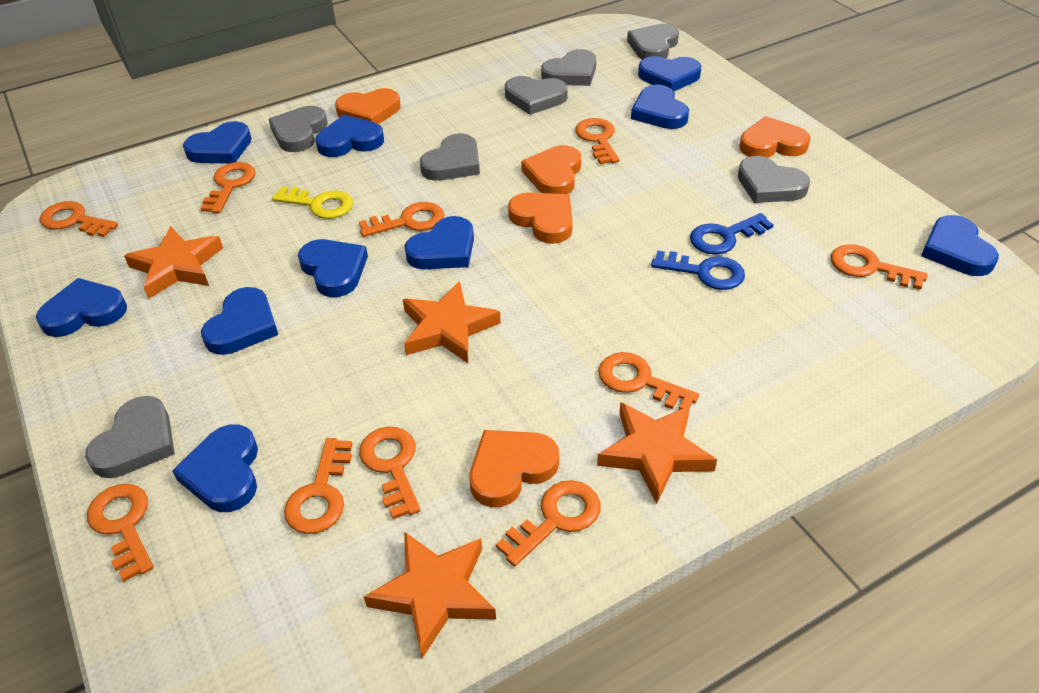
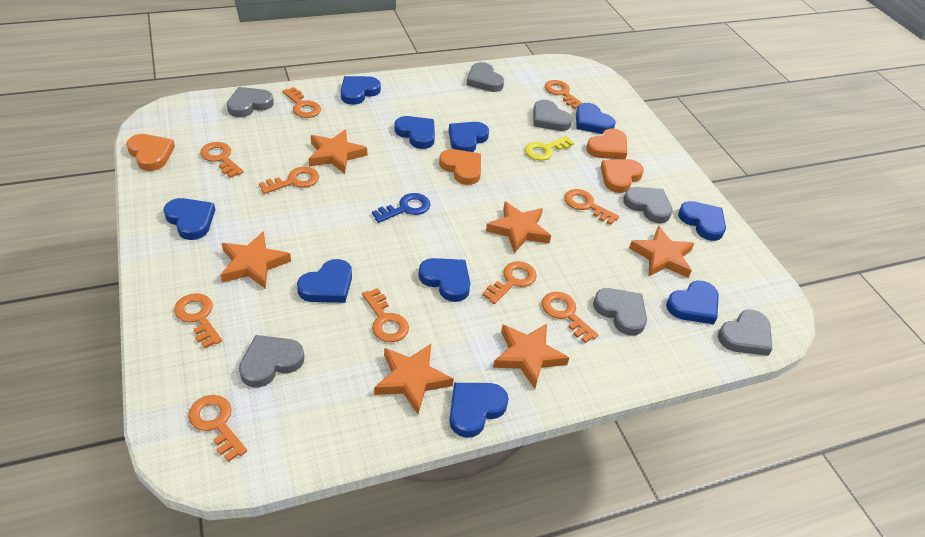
blue key: [651,250,745,290] [690,213,774,255] = 2 -> [372,193,430,223] = 1
orange heart: [335,88,401,124] [470,430,559,507] [508,192,573,244] [521,145,581,194] [739,116,811,158] = 5 -> [126,134,175,171] [439,149,481,185] [586,128,627,159] [601,159,644,193] = 4
orange star: [124,226,223,299] [364,532,496,658] [403,281,501,363] [597,402,717,503] = 4 -> [220,231,291,289] [309,130,367,174] [374,344,454,414] [486,202,551,253] [493,324,569,389] [629,226,694,278] = 6

